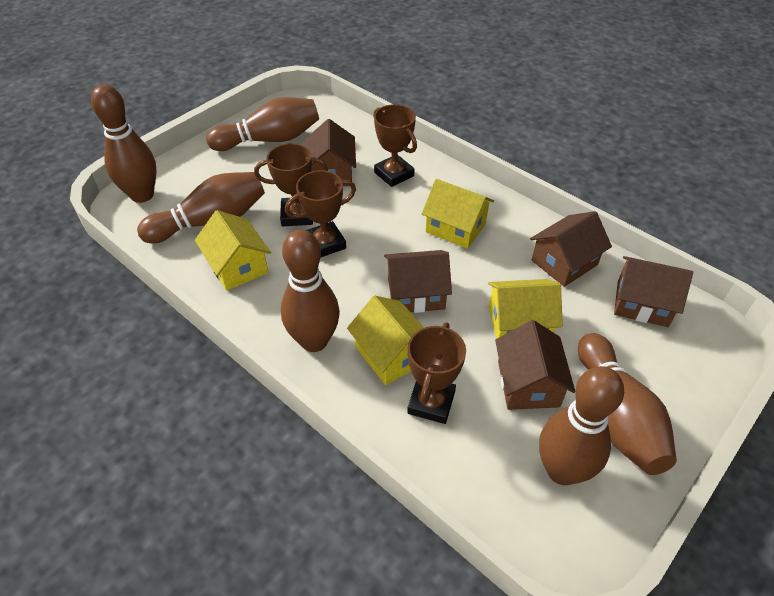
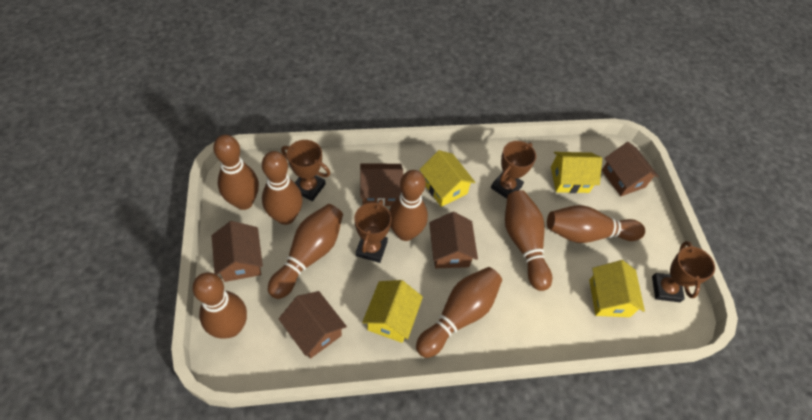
brown bowling pin: [91,85,157,203] [137,172,265,244] [206,97,319,151] [281,230,340,352] [539,366,624,485] [578,333,677,475] = 6 -> [192,272,247,339] [213,135,259,210] [262,151,303,225] [268,204,343,299] [389,170,428,241] [416,267,502,358] [505,190,552,291] [547,205,645,243] = 8

